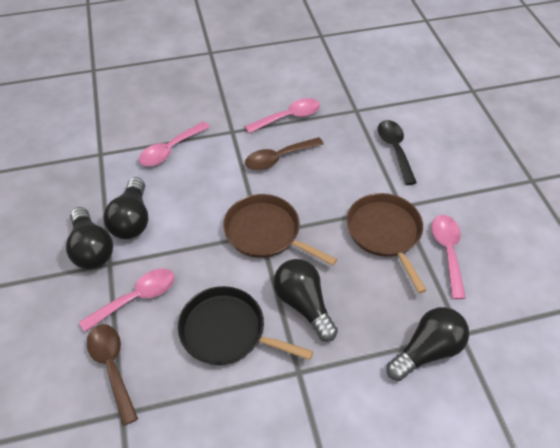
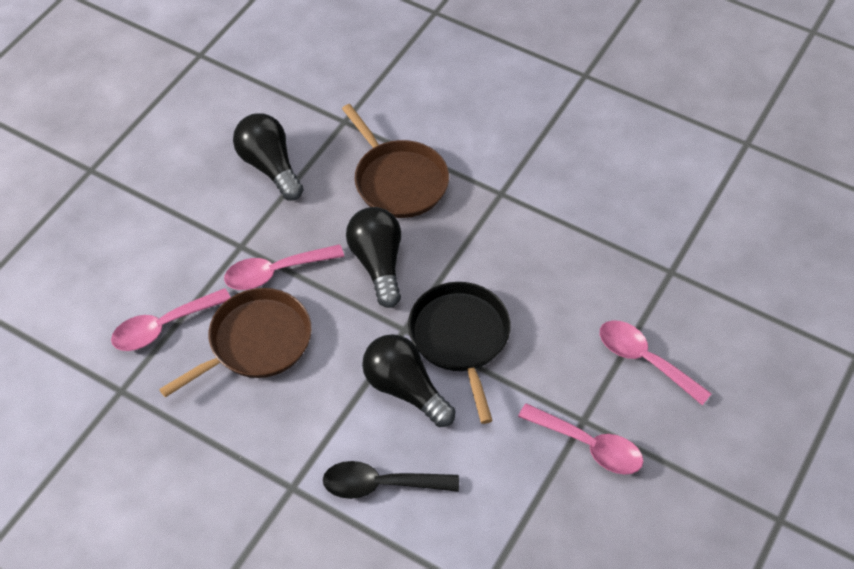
black light bulb: [66,207,113,269] [103,177,148,239] [273,259,338,342] [386,307,469,381] = 4 -> [233,113,304,201] [346,207,401,308] [362,334,455,427] = 3
brown spoon: [87,324,138,426] [245,137,324,170] = 2 -> none = 0

